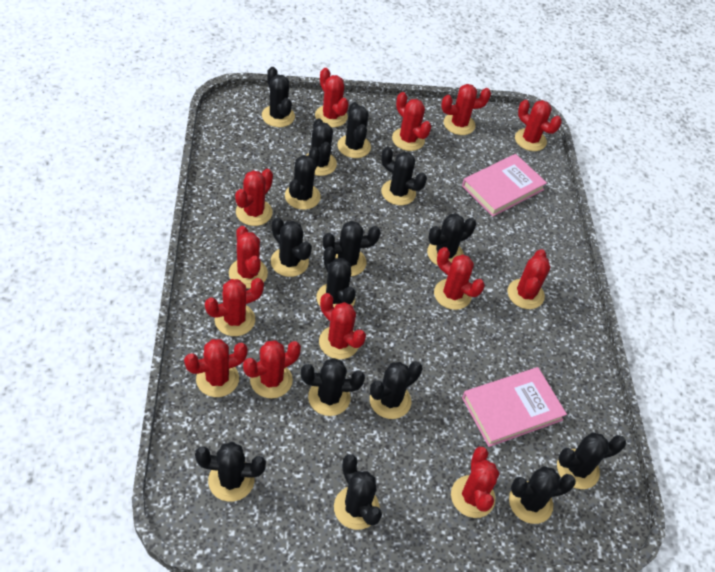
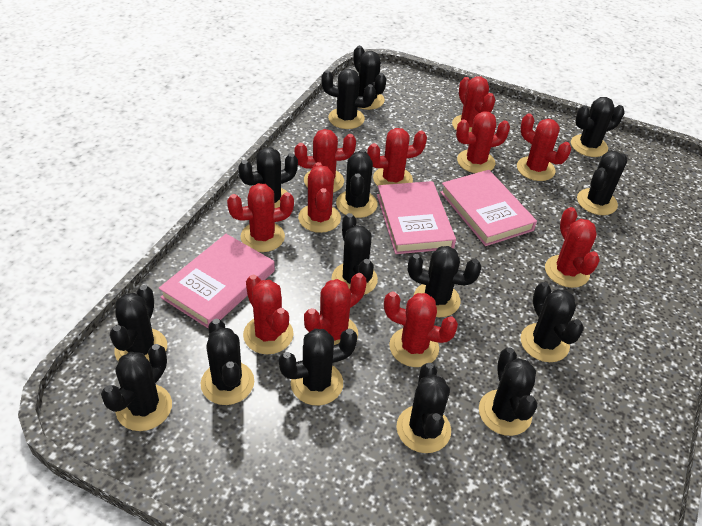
pink book: [462,154,547,217] [462,367,567,447] = 2 -> [159,234,275,328] [377,181,456,254] [440,170,537,246] = 3
red cactus: [184,339,248,397] [205,278,264,336] [229,226,268,289] [235,169,273,226] [243,340,301,398] [315,68,349,127] [319,293,366,359] [392,92,431,151] [434,247,485,310] [441,84,491,135] [451,447,499,518] [507,249,550,309] [515,100,562,151] = 13 -> [227,183,294,252] [243,275,294,354] [295,129,356,193] [298,162,341,233] [304,273,367,345] [367,128,427,186] [384,292,458,367] [452,76,495,132] [456,111,510,173] [517,114,571,181] [545,207,600,288] = 11

